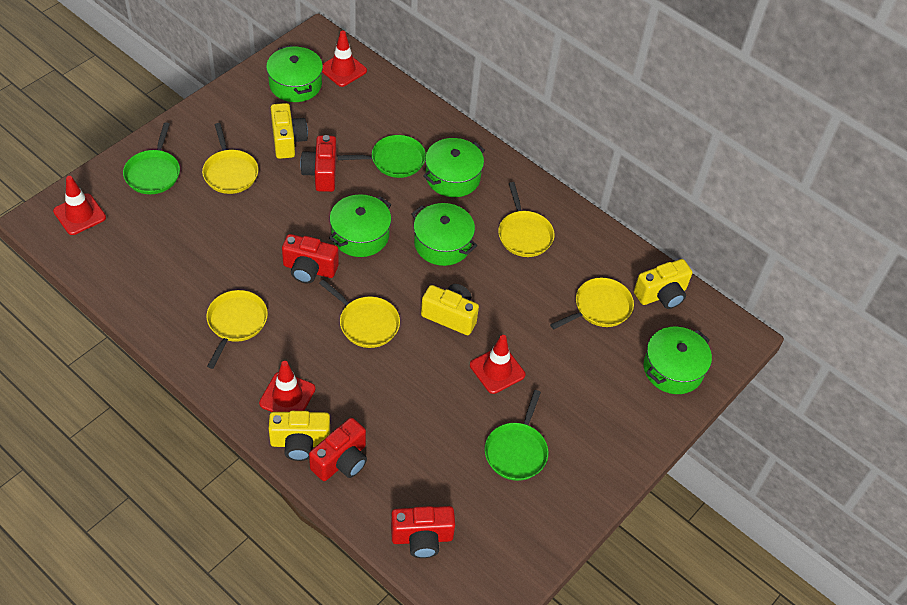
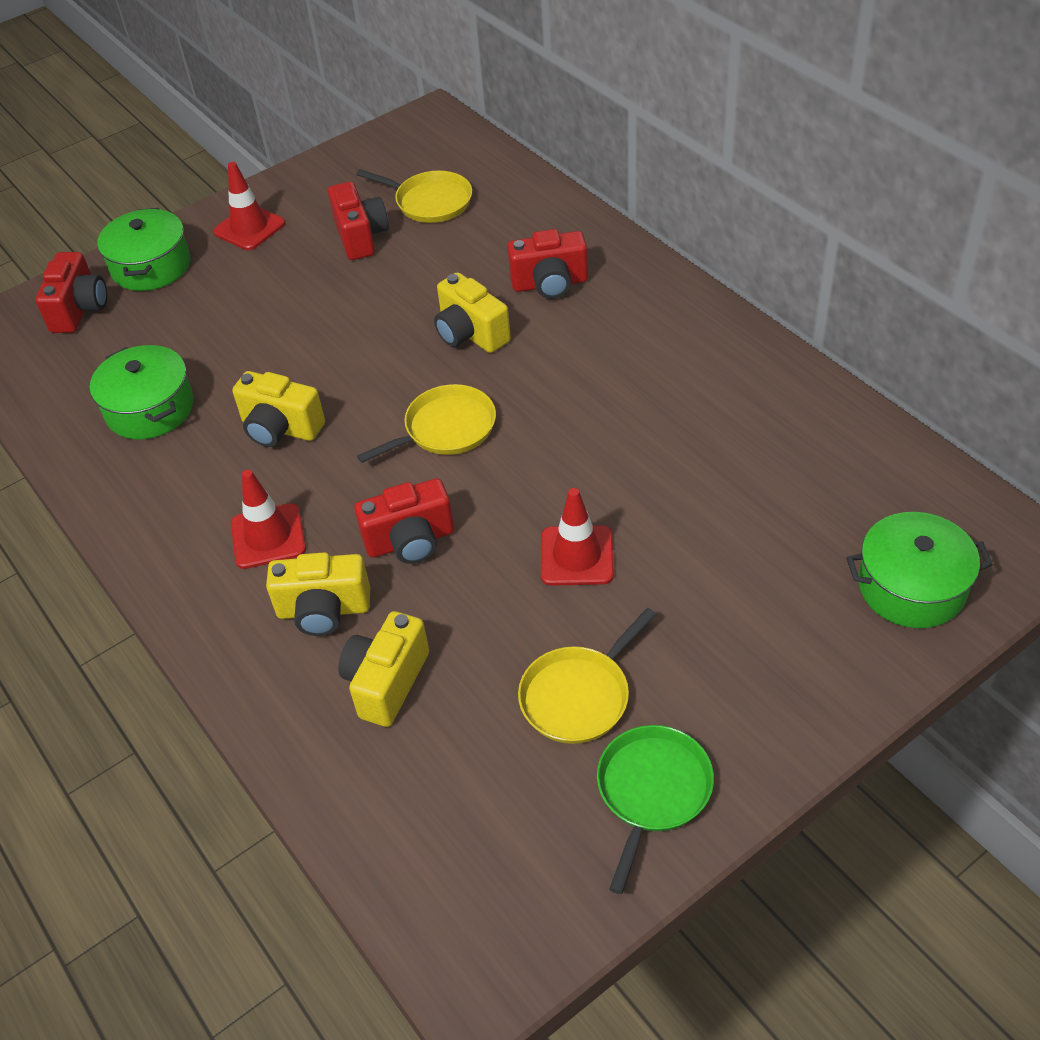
green pan: [123,122,180,194] [338,135,426,178] [485,390,548,481] = 3 -> [597,725,714,894] = 1
green pot: [266,45,323,102] [329,194,392,257] [411,203,477,266] [423,138,485,197] [644,327,712,394] = 5 -> [90,345,194,439] [97,208,190,291] [847,512,993,628] = 3
red traffic cone: [53,176,106,235] [259,361,315,412] [322,30,367,87] [470,335,525,394] = 4 -> [213,162,285,250] [231,470,306,569] [541,488,614,586] = 3
yellow pan: [202,123,258,194] [206,290,268,369] [319,279,400,348] [498,182,554,257] [550,278,634,329] = 5 -> [356,169,472,223] [357,384,496,463] [518,608,656,744] = 3

